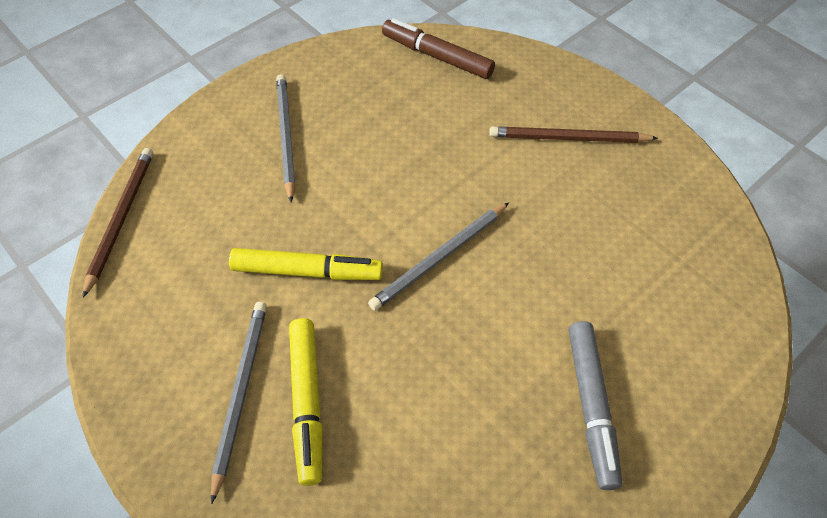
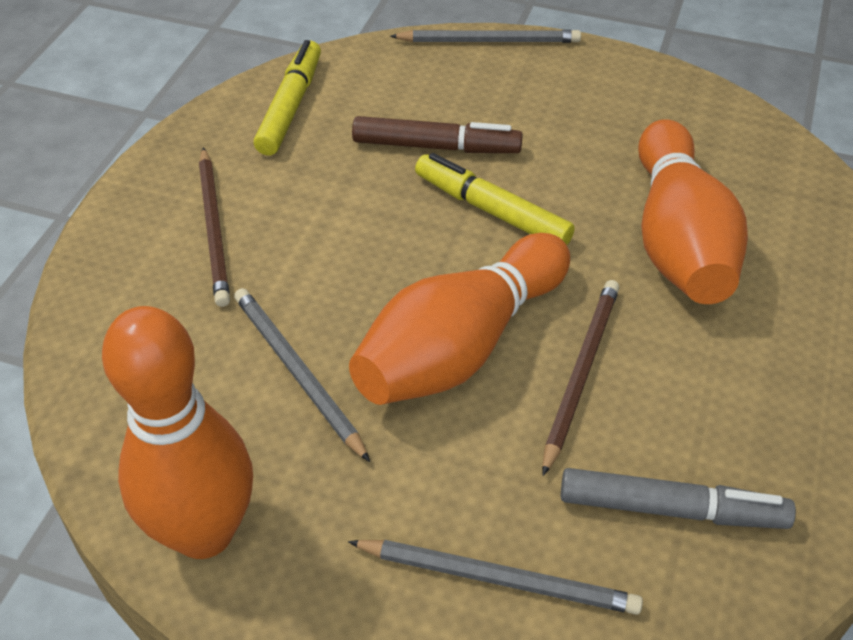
orange bowling pin: none = 0 -> [102,306,253,559] [349,233,570,405] [638,119,748,304] = 3

